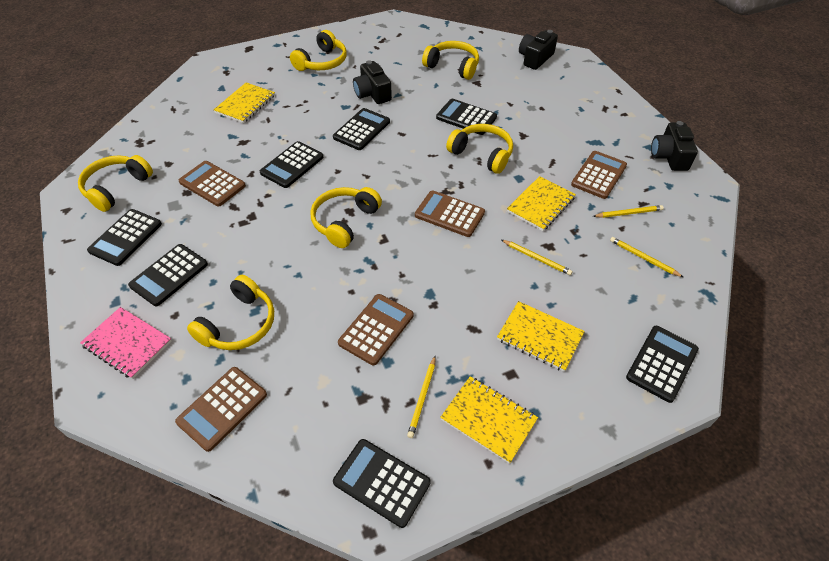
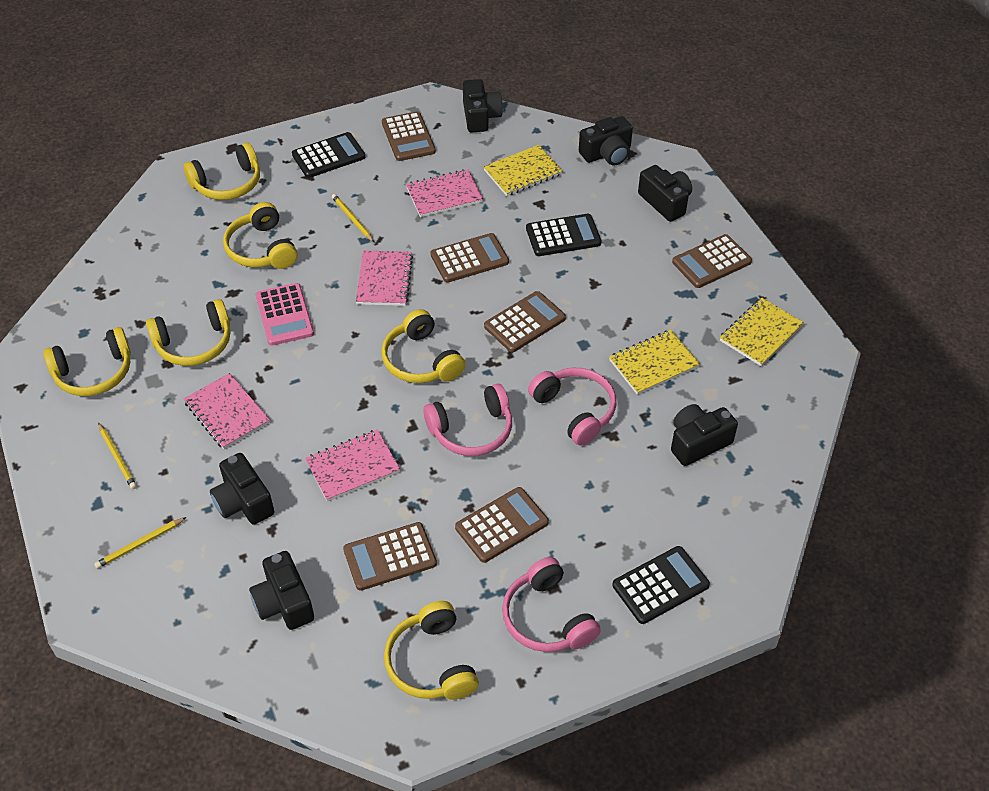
black calculator: [87,209,162,266] [128,244,208,306] [260,141,323,188] [333,108,390,150] [333,439,431,528] [436,99,497,135] [626,326,699,403] = 7 -> [292,132,365,178] [526,214,601,256] [612,546,710,624] = 3
black camera: [353,60,392,104] [519,30,558,70] [651,121,698,171] = 3 -> [210,453,274,525] [249,551,314,630] [463,79,503,133] [579,116,633,165] [638,165,692,222] [671,404,738,466] = 6
brown calculator: [175,367,267,452] [179,161,246,206] [338,294,413,365] [415,190,485,237] [571,151,627,199] = 5 -> [343,522,437,591] [382,111,436,161] [431,233,509,283] [455,487,549,563] [484,291,566,352] [672,234,752,288] = 6
pink calculator: none = 0 -> [256,283,314,346] = 1
pink headphones: none = 0 -> [423,384,512,456] [502,557,601,652] [528,368,617,446] = 3
pink notebook: [80,307,172,379] = 1 -> [184,373,270,449] [305,429,400,502] [356,250,413,306] [406,169,483,217] = 4
yellow notebook: [214,82,275,123] [440,376,538,464] [497,301,585,372] [507,176,576,231] = 4 -> [483,145,563,196] [609,330,700,395] [720,298,804,367] = 3
yellow pencil: [407,356,436,438] [502,240,573,275] [593,205,664,218] [610,237,683,277] = 4 -> [94,517,187,569] [98,423,137,489] [332,194,374,242] = 3

